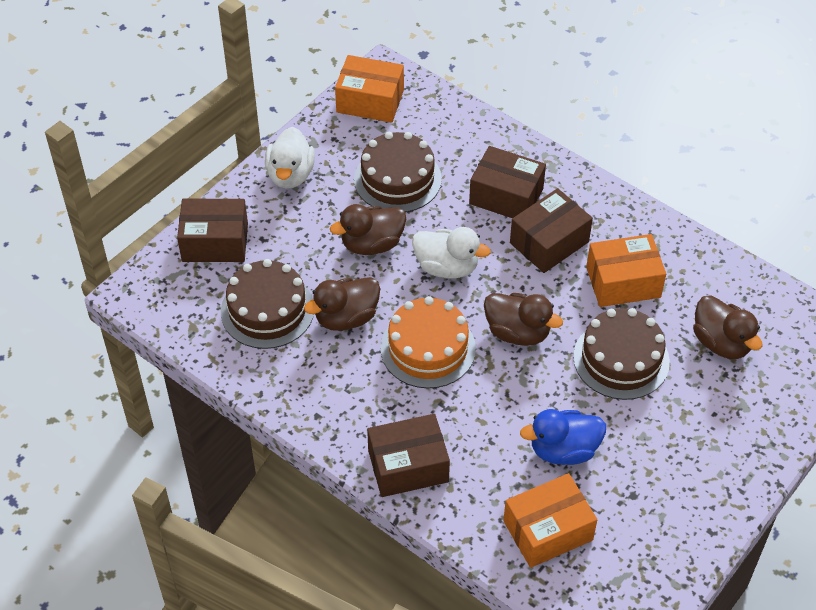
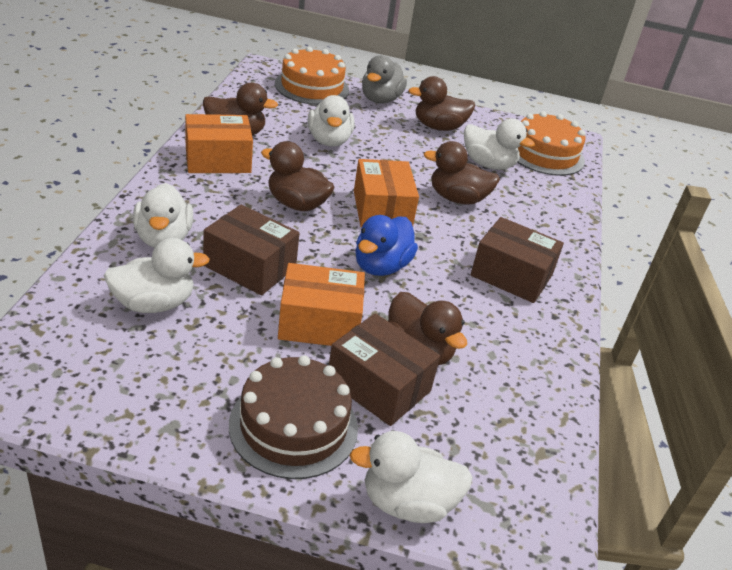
brown box: [177,199,248,262] [367,414,450,497] [469,146,546,218] [510,188,593,273] = 4 -> [203,205,299,296] [329,313,440,426] [471,217,564,303] = 3
brown cake: [221,259,314,349] [354,132,442,212] [573,308,670,400] = 3 -> [229,355,358,479] = 1
brown duck: [304,277,380,331] [330,204,406,255] [484,293,563,346] [693,295,763,359] = 4 -> [203,83,278,135] [261,141,335,211] [388,292,467,365] [408,76,475,131] [424,141,500,204] = 5
grey duck: none = 0 -> [362,55,407,104] = 1
orange cake: [380,296,476,389] = 1 -> [275,47,349,105] [517,111,586,176] = 2
white duck: [265,127,315,189] [412,227,491,279] = 2 -> [104,238,210,313] [133,183,193,248] [308,95,354,146] [350,431,473,523] [464,119,535,170] = 5

